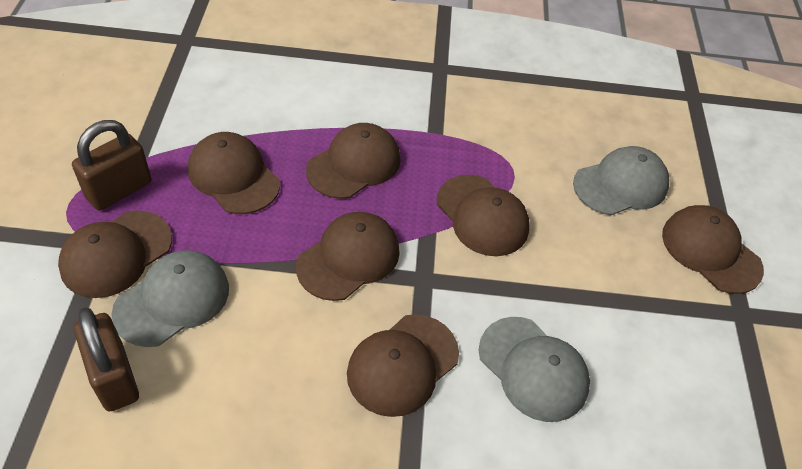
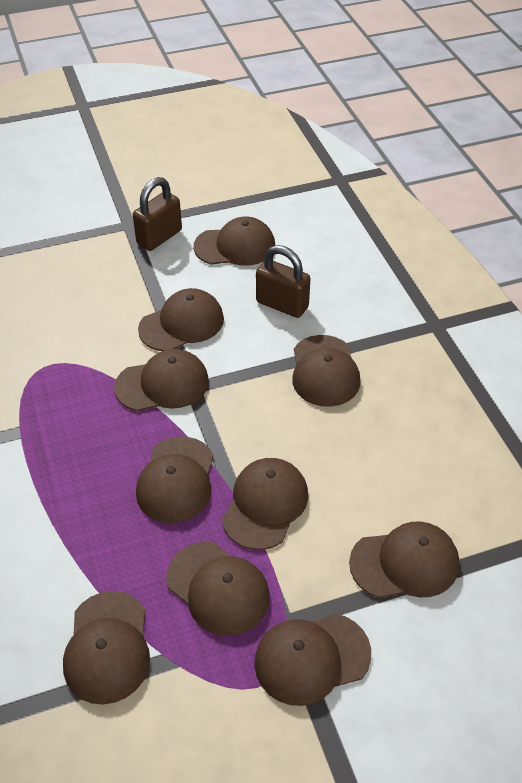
brown cap: [58,210,172,298] [188,132,280,214] [296,212,400,301] [306,123,401,199] [347,314,459,417] [437,175,530,256] [662,205,764,294] = 7 -> [63,591,150,705] [114,349,209,411] [136,437,214,523] [138,288,224,351] [166,542,270,636] [193,217,275,266] [222,458,308,550] [254,614,371,706] [292,335,360,407] [349,521,459,598] = 10
grey cap: [111,250,229,347] [479,317,590,422] [573,146,669,215] = 3 -> none = 0

